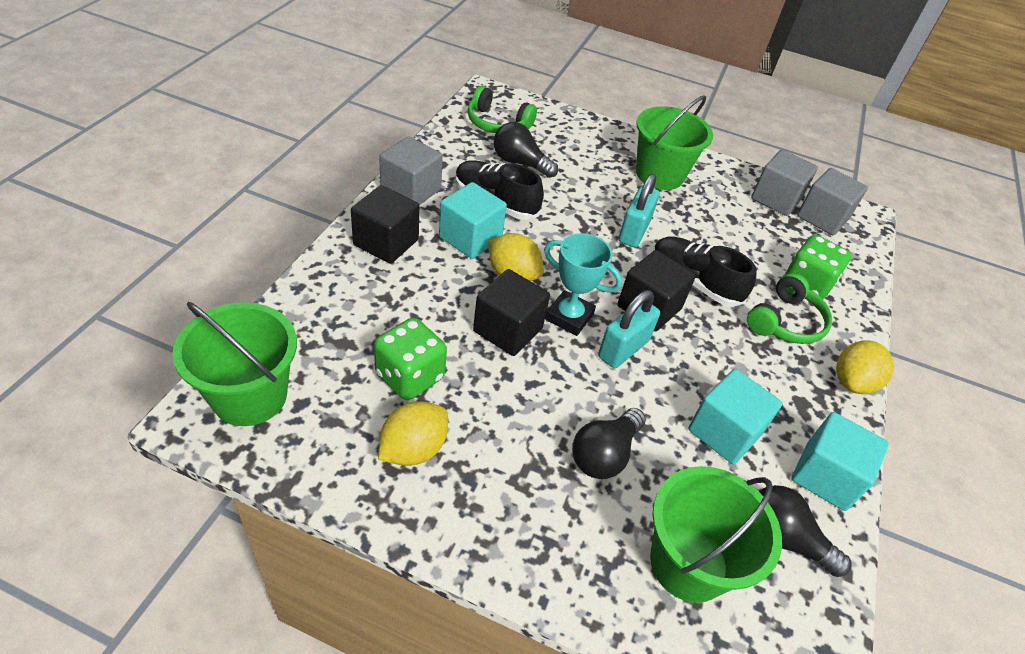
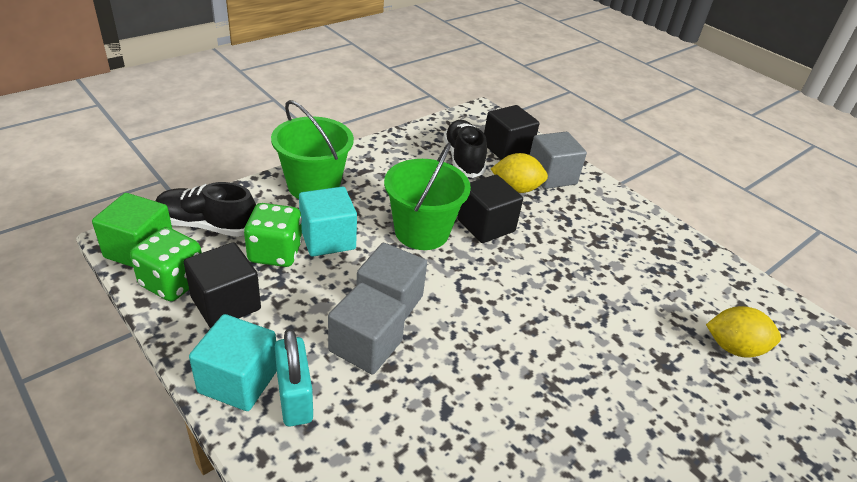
black light bulb: [494,122,558,178] [572,408,646,479] [759,485,851,577] = 3 -> none = 0
green bucket: [172,302,297,426] [636,95,713,190] [650,466,782,603] = 3 -> [271,100,354,199] [384,143,471,250] = 2
green cube: none = 0 -> [92,193,172,267] = 1
green headphones: [468,86,537,133] [747,273,832,344] = 2 -> none = 0
turquoise cube: [439,182,507,259] [688,369,783,464] [791,412,889,511] = 3 -> [189,314,277,411] [299,186,357,257] = 2
turquoise padlock: [598,290,660,368] [619,174,660,247] = 2 -> [275,329,313,427] = 1
turquoise trophy: [544,233,622,336] = 1 -> none = 0
yellow lemon: [378,401,448,466] [488,233,544,281] [836,340,894,394] = 3 -> [491,153,548,193] [706,306,781,358] = 2

